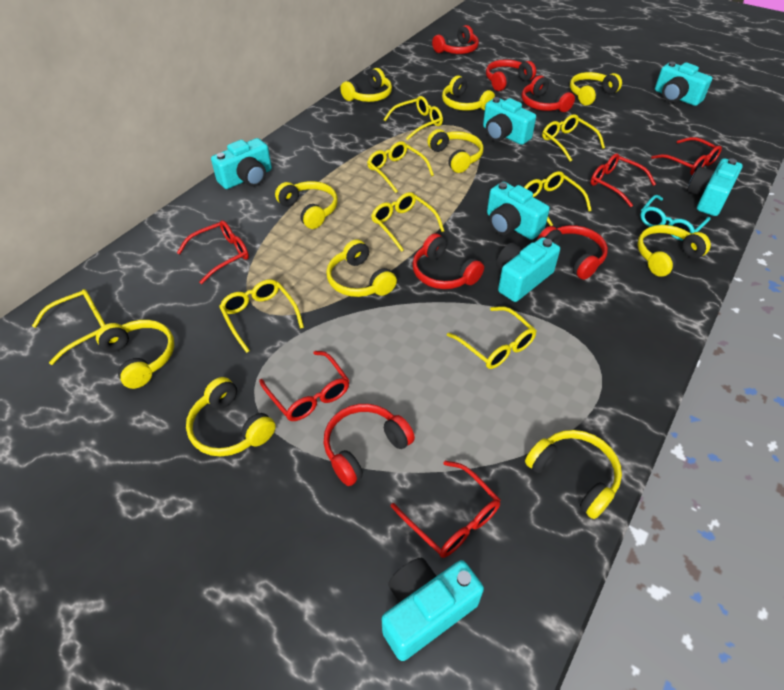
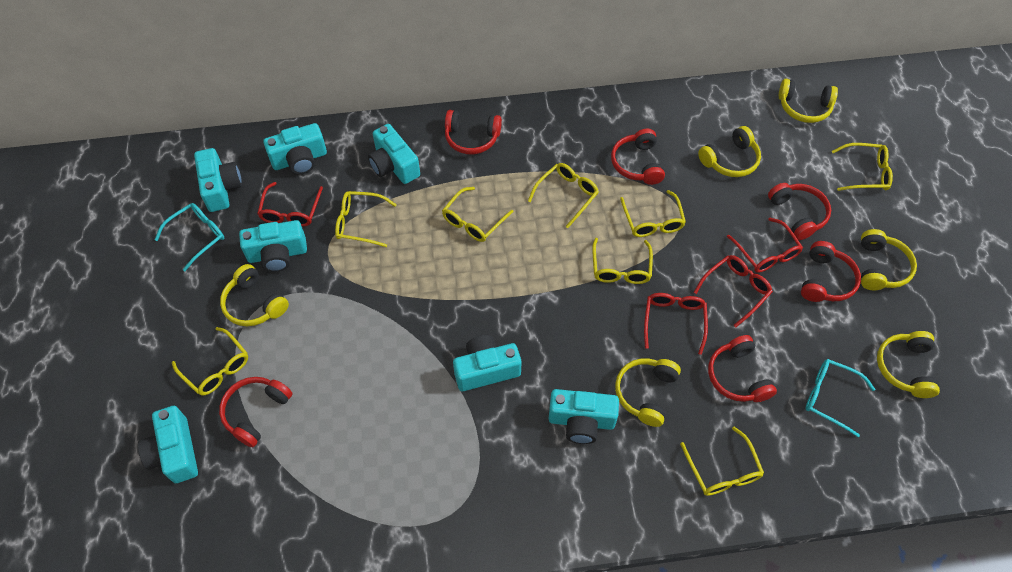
red glasses: [177,220,249,284] [259,351,349,421] [391,461,500,558] [591,153,656,207] [651,137,722,175] = 5 -> [257,182,323,227] [644,293,708,355] [694,255,773,328] [727,218,803,273] = 4
turquoise glasses: [640,195,711,241] = 1 -> [155,203,224,271] [806,359,875,437] = 2
yellow headphones: [96,320,174,389] [186,377,276,457] [275,181,338,229] [326,239,397,297] [340,68,392,102] [427,129,484,173] [442,76,495,111] [525,430,622,519] [570,72,622,106] [637,225,711,277] = 10 -> [220,264,289,326] [615,358,681,427] [698,126,761,177] [779,79,838,123] [861,229,917,290] [877,331,940,398] = 6

